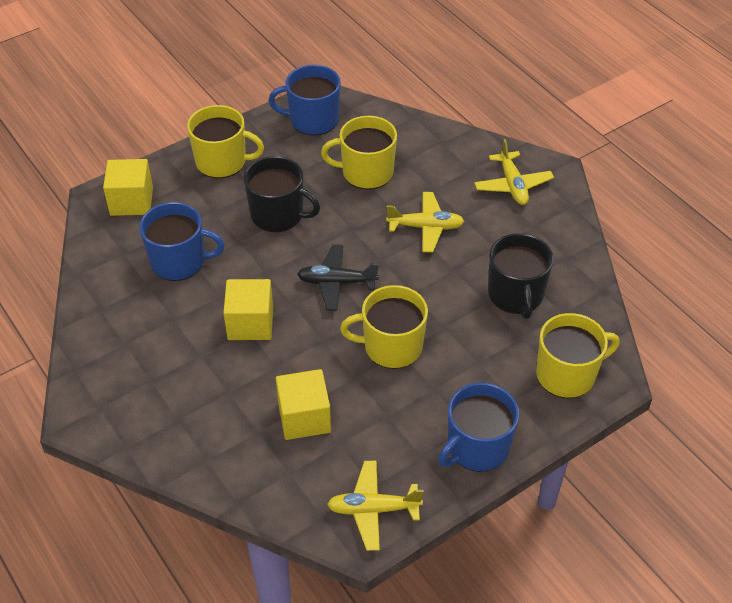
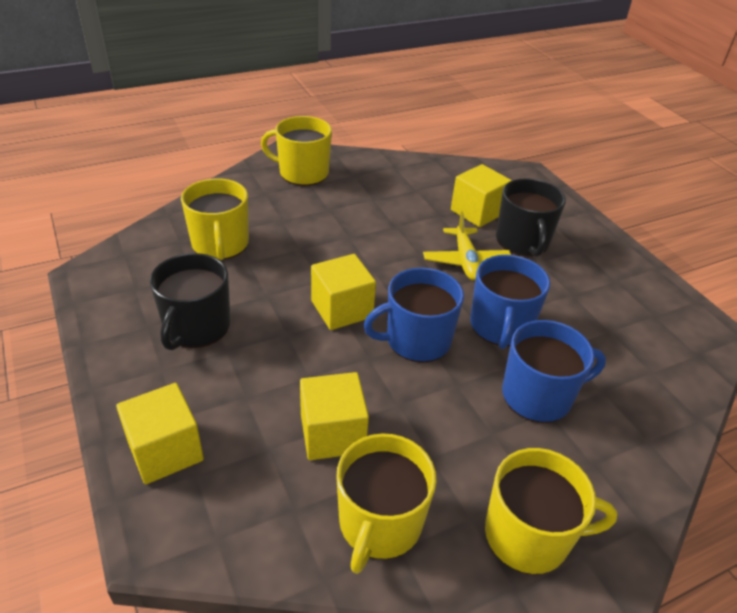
black plane: [297,244,379,311] = 1 -> none = 0
yellow cube: [103,159,153,216] [223,279,273,340] [276,369,331,440] = 3 -> [116,383,204,484] [300,372,369,460] [311,254,376,330] [451,164,512,227] = 4
yellow plane: [327,461,424,551] [386,192,464,253] [474,139,554,205] = 3 -> [423,212,511,281] = 1

